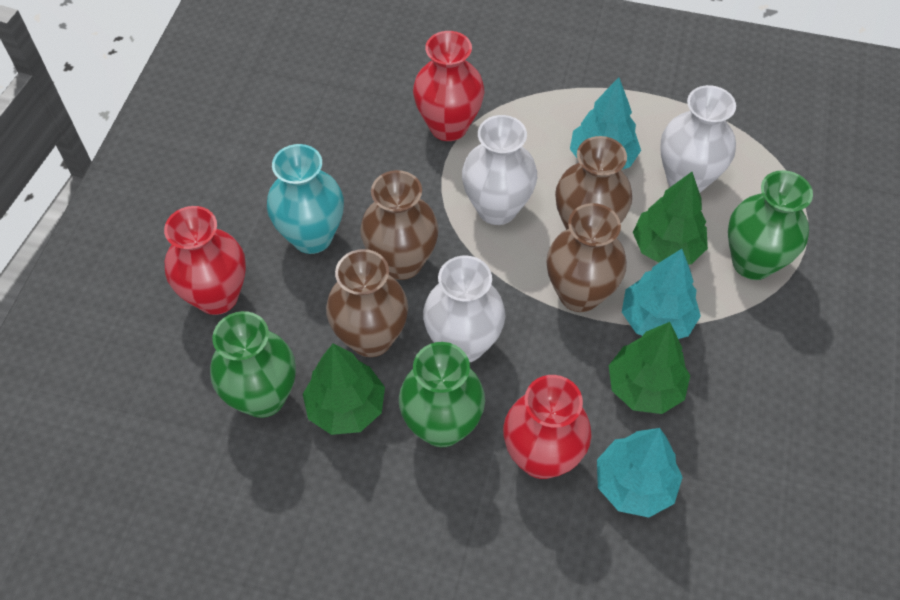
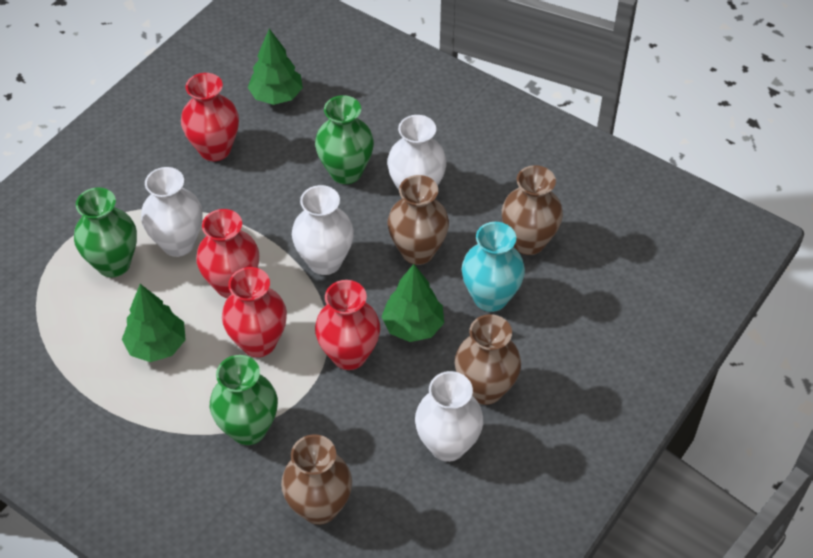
red vase: [164,206,246,315] [413,31,484,141] [503,375,591,479] = 3 -> [181,73,239,161] [196,209,259,298] [222,267,287,357] [315,280,380,370] = 4
turquoise tree: [570,77,641,170] [597,428,683,518] [622,249,701,339] = 3 -> none = 0
white vase: [423,256,505,362] [462,115,537,225] [660,85,736,193] = 3 -> [141,167,203,257] [292,185,354,275] [387,115,447,190] [415,371,483,462] = 4

